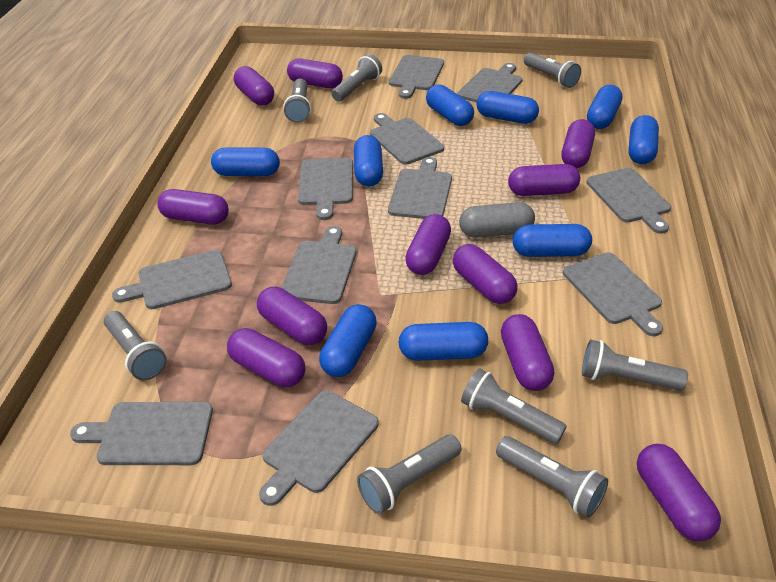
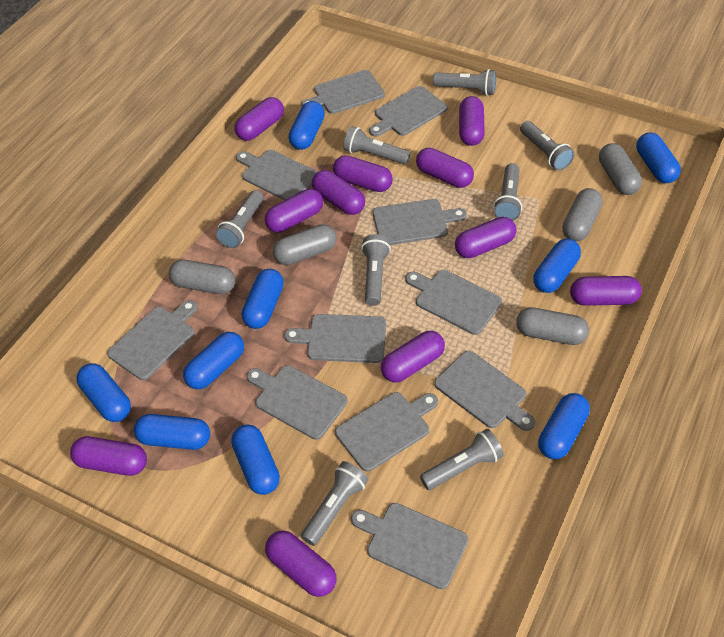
grey capsule: [459,202,535,238] = 1 -> [169,260,235,294] [273,224,336,265] [516,307,589,345] [562,188,603,241] [599,143,642,195] = 5

